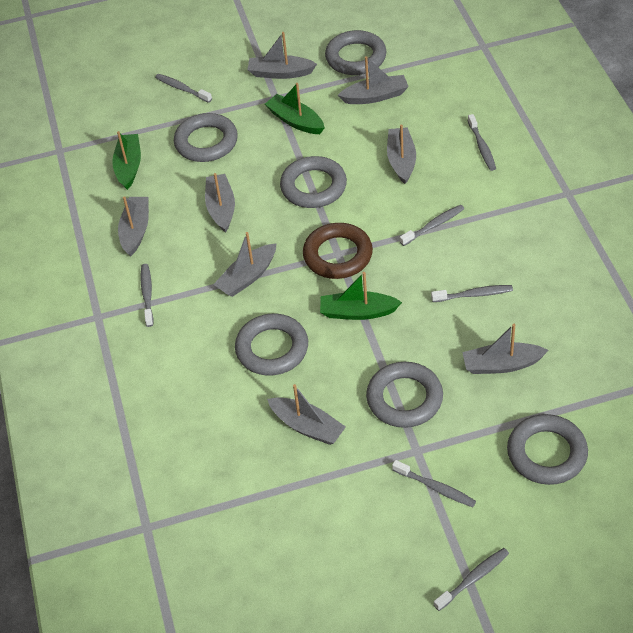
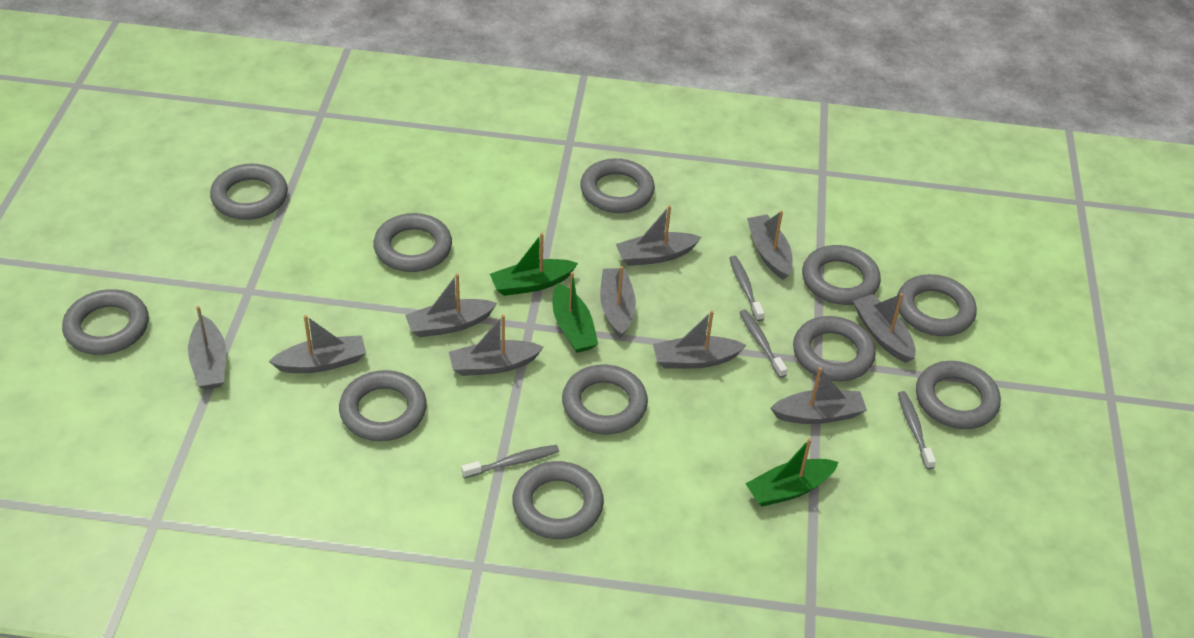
brown ring: [303,223,373,279] = 1 -> none = 0
grey boat: [118,196,149,256] [205,173,235,233] [213,232,276,297] [247,32,317,79] [267,384,346,445] [338,56,409,104] [387,125,416,184] [462,324,549,374] = 8 -> [188,306,226,390] [268,315,366,373] [405,273,497,337] [449,315,544,376] [600,266,636,338] [616,205,701,266] [653,310,746,369] [747,211,793,280] [770,367,867,424] [853,293,916,363] = 10
grey ring: [174,113,238,162] [235,314,308,375] [280,156,347,208] [325,30,386,75] [366,362,443,428] [507,414,588,485] = 6 -> [62,289,149,355] [210,164,288,220] [339,370,427,441] [373,213,452,272] [512,461,604,539] [562,365,648,434] [580,158,655,213] [793,316,876,381] [802,245,881,305] [897,274,977,336] [916,361,1001,429] = 11
grey toothbrush: [141,264,154,327] [155,74,212,103] [392,460,476,507] [400,205,464,246] [431,285,513,302] [434,548,509,611] [468,114,496,171] = 7 -> [461,445,559,478] [729,256,765,322] [739,310,787,378] [898,391,936,470] = 4

